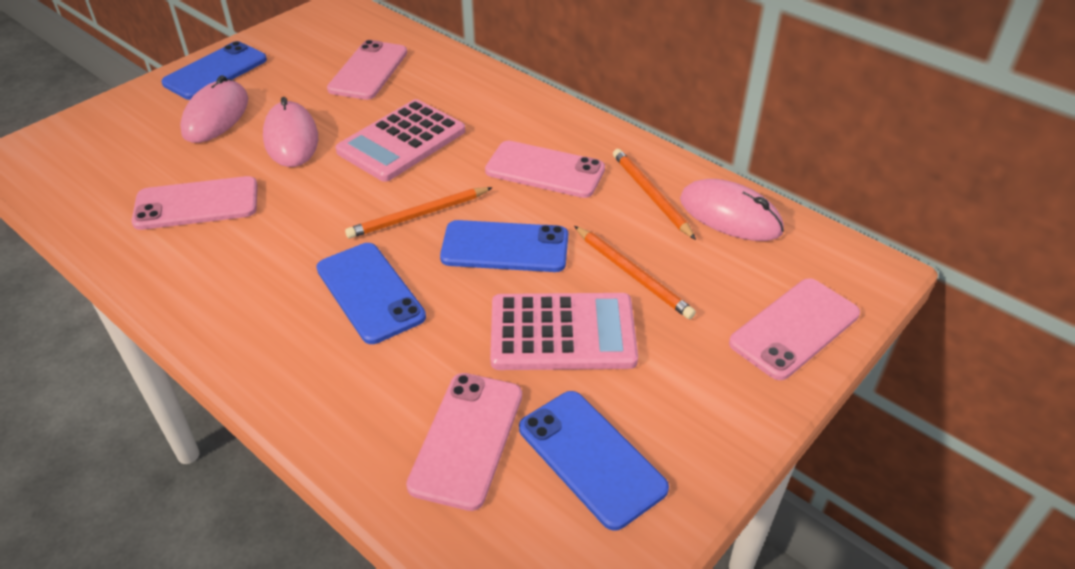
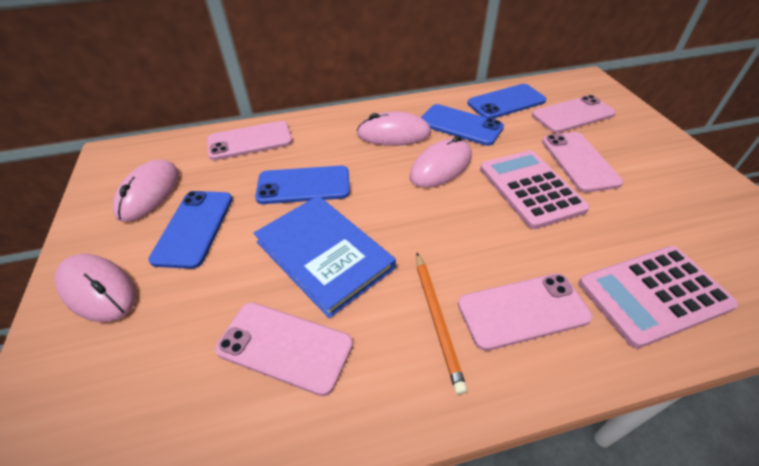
blue book: none = 0 -> [253,196,396,318] = 1
orange pencil: [345,187,493,239] [574,226,696,319] [613,149,696,240] = 3 -> [416,253,467,395] = 1
pink mouse: [180,75,248,143] [263,97,318,167] [680,179,784,241] = 3 -> [55,254,136,322] [113,160,179,222] [356,111,431,146] [409,136,472,188] = 4

